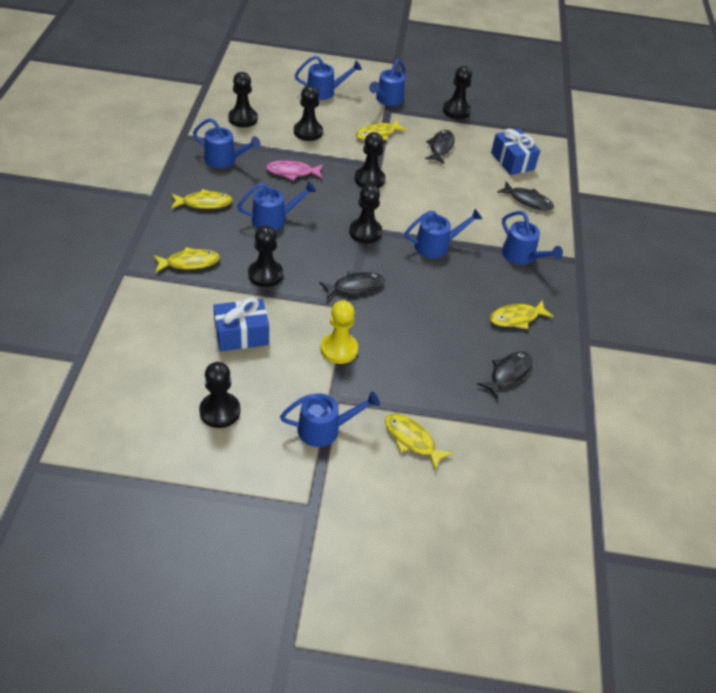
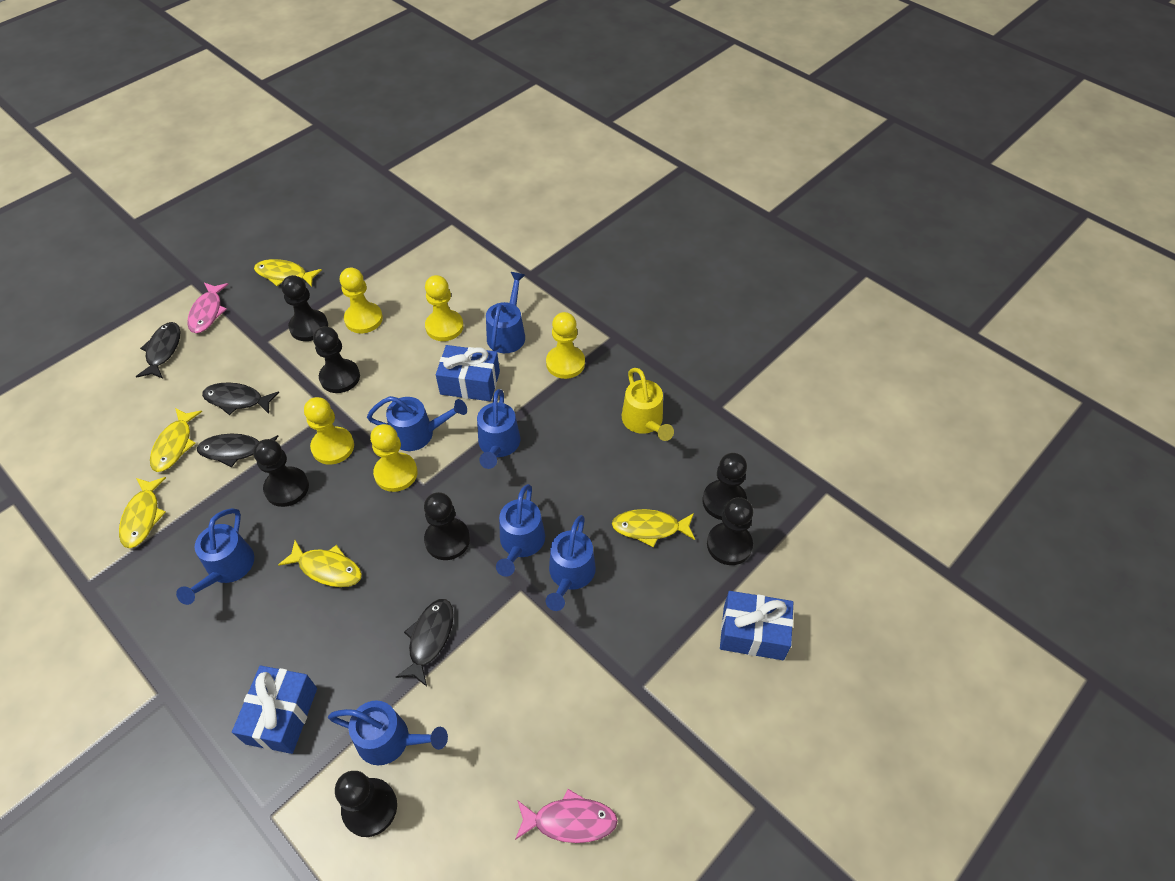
blue gift: [213,297,269,351] [491,129,540,175] = 2 -> [232,665,317,754] [436,345,500,401] [720,591,793,660] = 3
pink fish: [266,160,323,181] = 1 -> [187,283,229,333] [515,789,618,843] = 2
yellow pawn: [321,300,358,364] = 1 -> [304,397,354,465] [340,268,383,333] [370,424,418,492] [425,275,464,341] [546,312,585,379] = 5
yellow watering can: none = 0 -> [622,368,674,441] = 1

